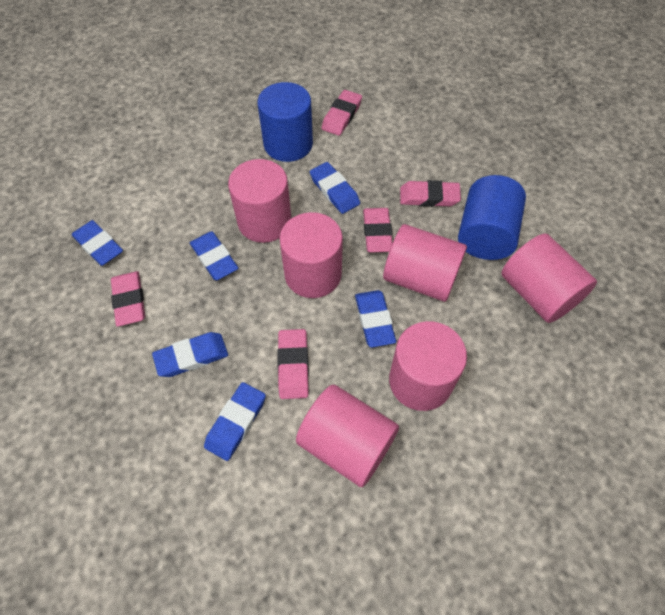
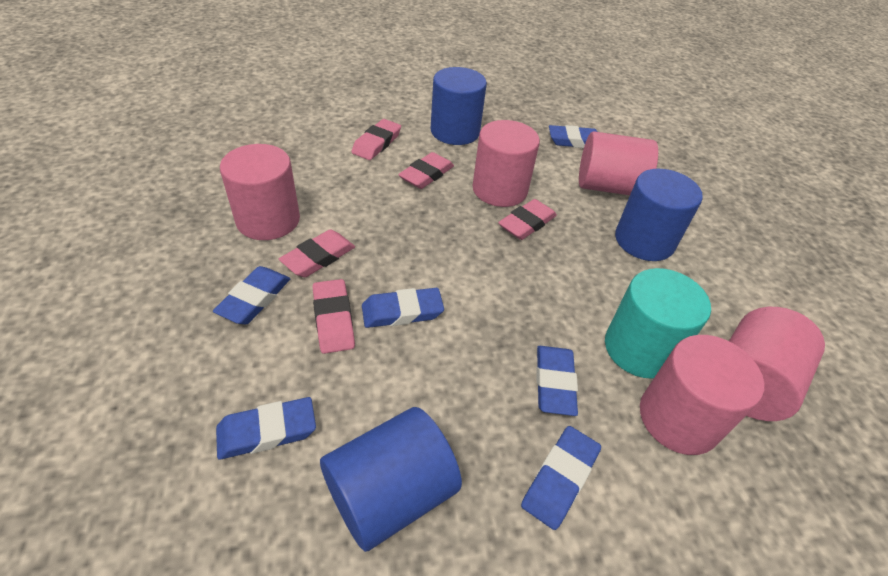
blue cylinder: [257,82,313,162] [458,175,526,260] = 2 -> [320,407,462,552] [431,67,487,145] [615,169,703,261] = 3
pink cylinder: [228,159,291,243] [279,212,343,298] [296,385,399,487] [383,224,467,302] [389,321,467,411] [501,234,597,323] = 6 -> [220,144,300,240] [472,120,540,207] [579,132,658,195] [640,335,764,455] [729,307,825,421] = 5
turquoise cylinder: none = 0 -> [605,268,711,379] = 1

